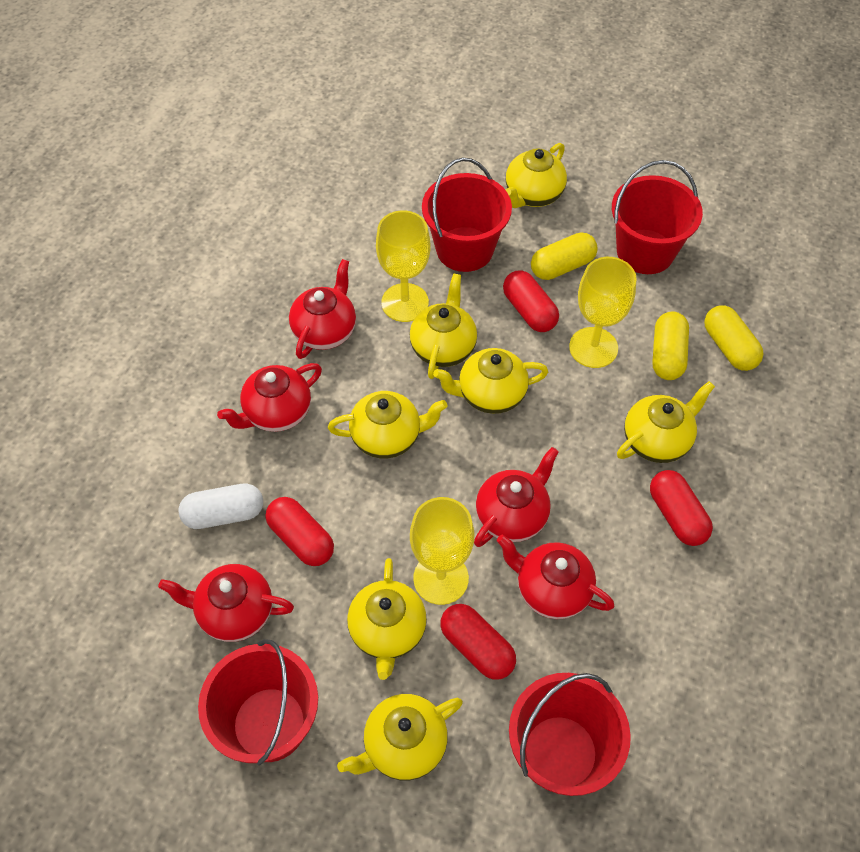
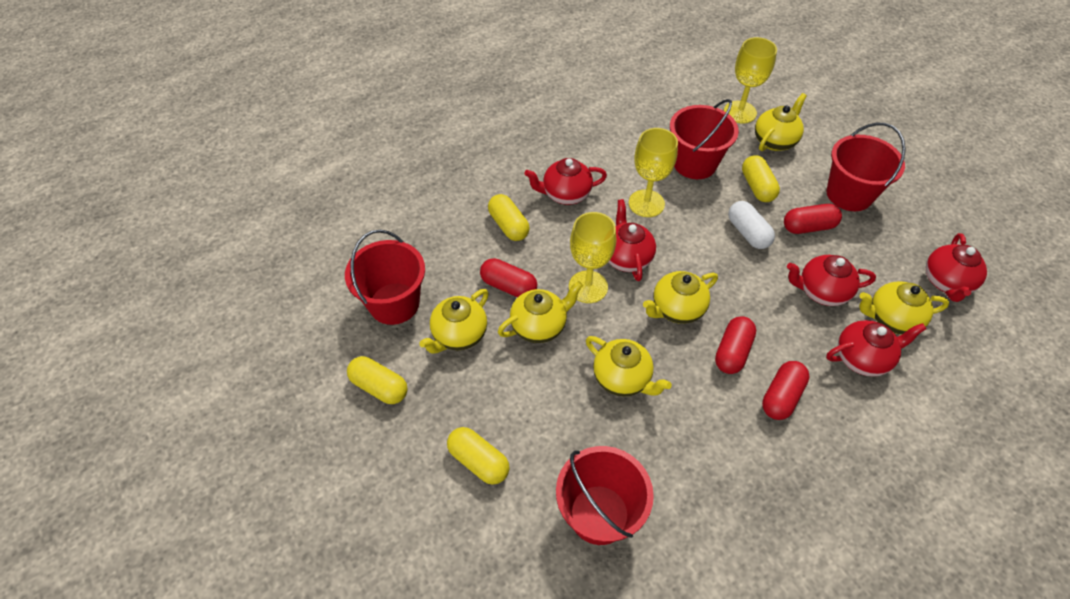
yellow capsule: [531,233,598,280] [652,311,689,380] [704,305,764,371] = 3 -> [347,356,408,404] [447,427,509,485] [488,194,530,241] [742,155,780,202] = 4
yellow teapot: [328,391,447,459] [337,694,463,781] [347,558,427,680] [410,273,477,379] [433,348,548,414] [506,143,567,208] [617,381,715,463] = 7 -> [419,289,489,354] [498,281,583,343] [586,336,672,397] [643,271,718,324] [755,93,807,151] [859,281,949,334] = 6

